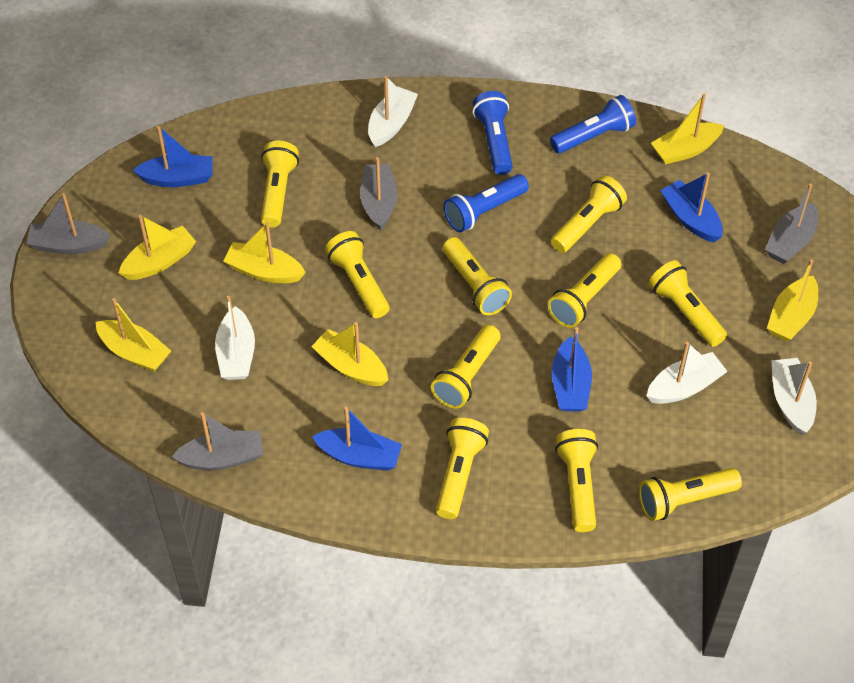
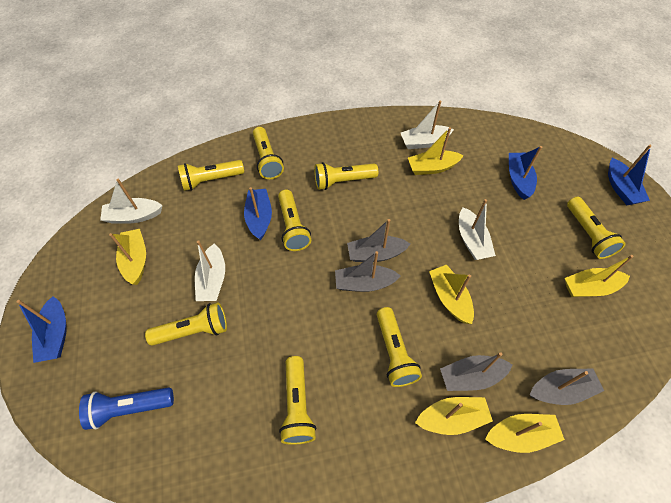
blue flashlight: [443,174,529,232] [472,91,513,175] [550,95,636,153] = 3 -> [79,387,174,430] = 1
yellow flashlight: [261,141,299,228] [325,231,390,318] [431,325,501,408] [436,418,489,519] [443,237,512,315] [548,253,621,328] [551,175,627,253] [555,429,598,532] [639,468,742,521] [649,260,727,347] = 10 -> [145,302,227,346] [178,160,244,191] [253,127,284,179] [278,190,311,251] [279,356,316,445] [314,162,378,190] [376,307,422,387] [567,197,626,259] = 8

